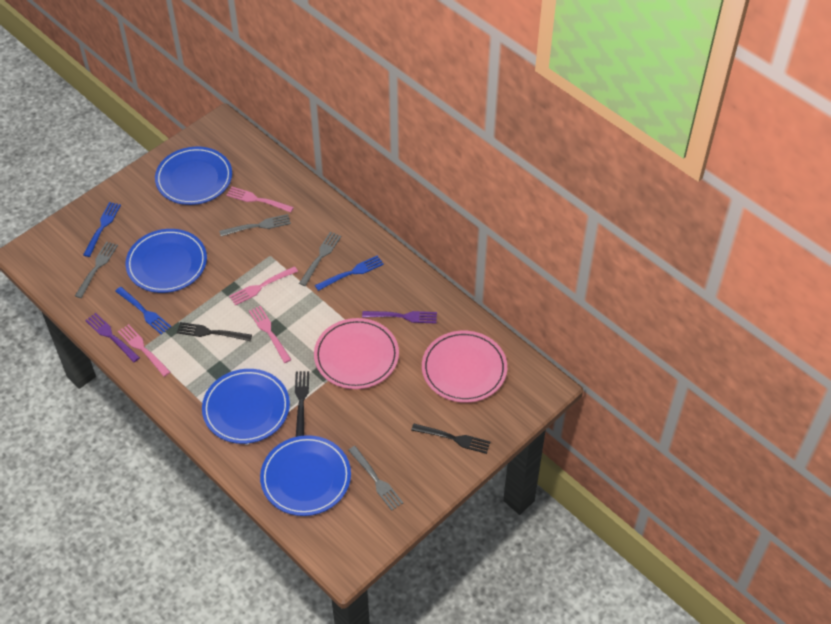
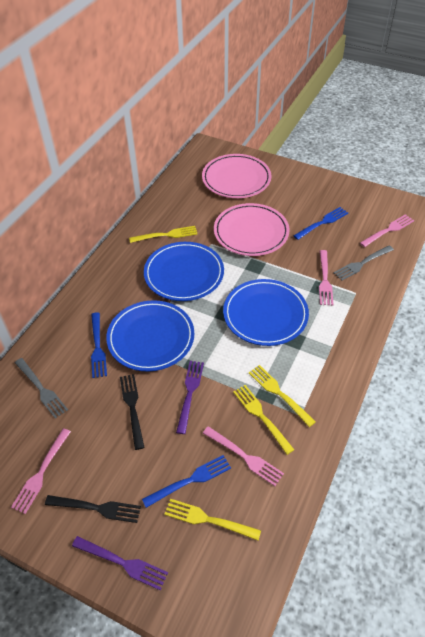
black fork: [177,322,252,341] [295,371,309,437] [411,424,490,454] = 3 -> [45,495,141,523] [120,374,145,450] = 2
blue plate: [125,229,207,293] [155,147,232,205] [202,369,290,444] [260,435,351,516] = 4 -> [106,300,194,372] [144,242,224,301] [223,279,309,346] = 3
grey fork: [75,242,118,298] [219,214,291,236] [299,232,341,286] [348,446,403,511] = 4 -> [15,358,68,419] [334,245,394,281] = 2
yellow fork: none = 0 -> [129,226,197,243] [164,499,261,541] [233,385,294,455] [249,365,316,427] = 4

